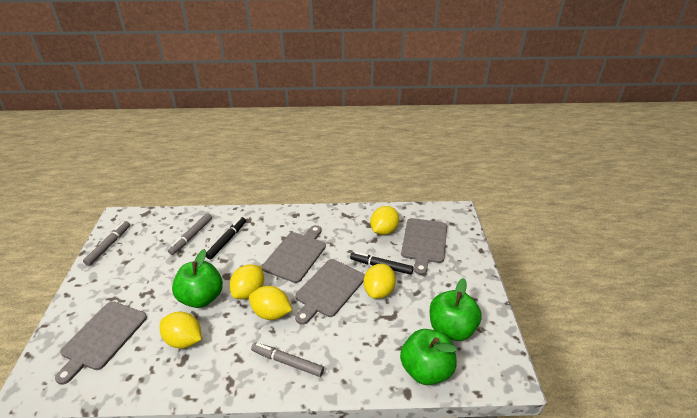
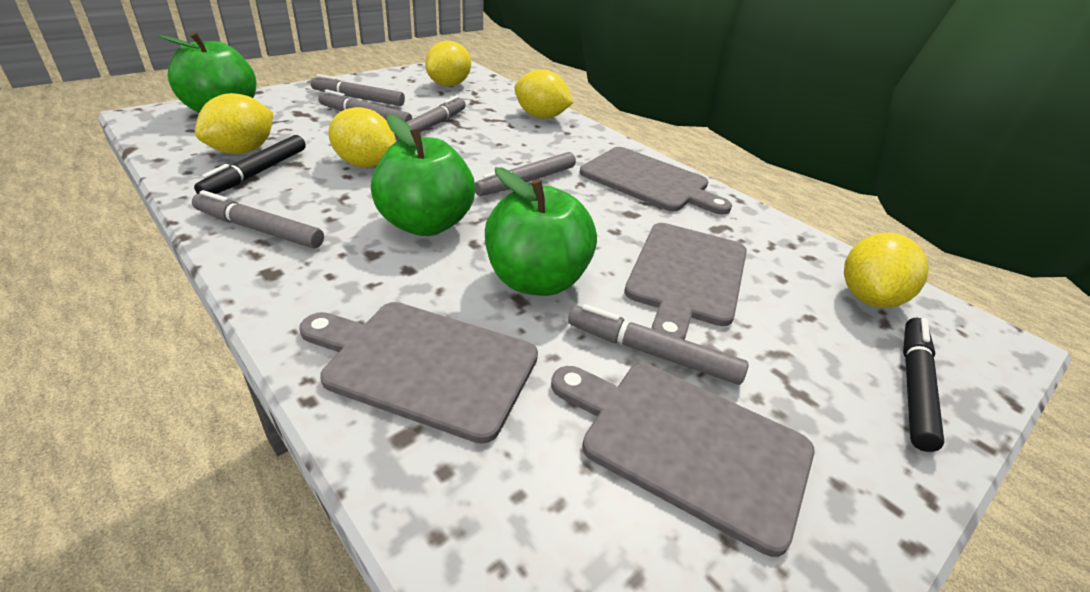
grey marker: [83,221,130,266] [168,213,212,255] [251,342,324,377] = 3 -> [192,190,324,248] [310,74,405,106] [318,89,412,122] [394,95,466,141] [475,152,576,196] [568,304,749,385] = 6

